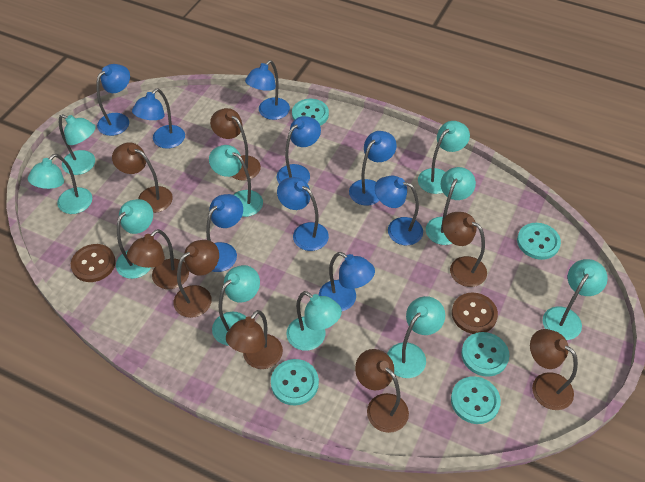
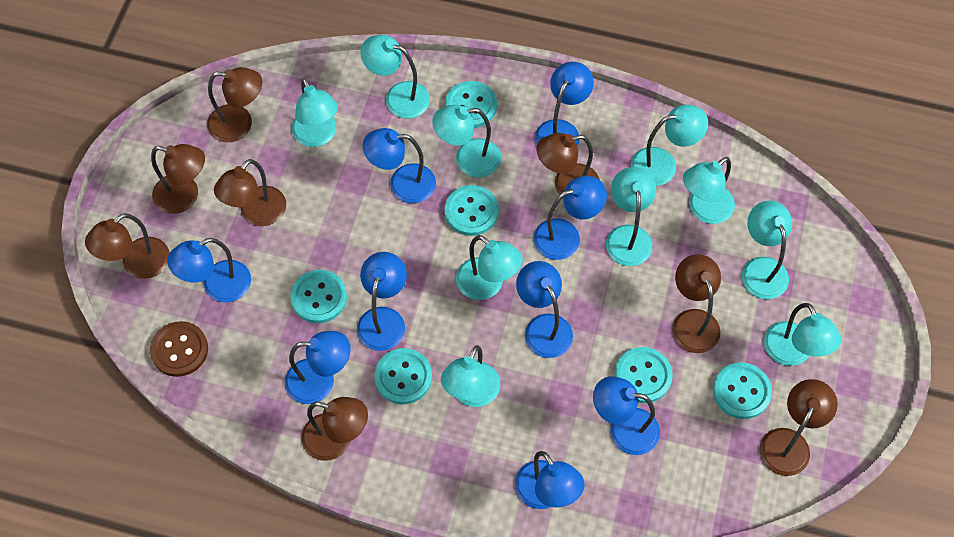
brown button: [71,244,116,282] [452,292,498,334] = 2 -> [150,321,208,377] = 1
turquoise button: [271,359,319,405] [292,99,329,126] [451,376,501,424] [461,332,509,377] [517,223,561,260] = 5 -> [290,270,347,323] [374,348,432,404] [444,185,499,236] [445,81,497,128] [614,347,672,403] [713,362,772,419] = 6

